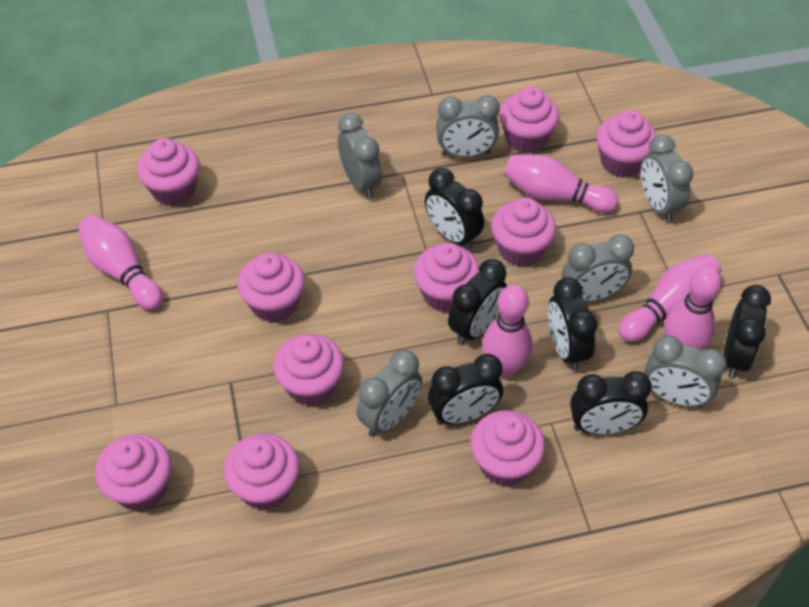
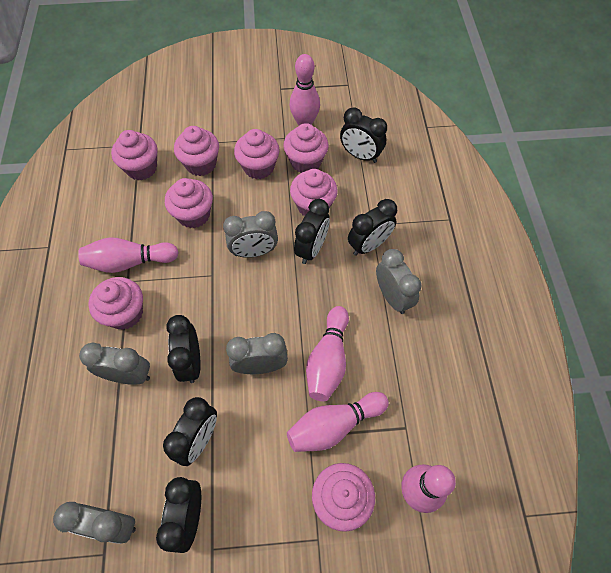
grey clock: [338,113,382,198] [356,350,422,437] [436,95,500,158] [562,234,634,302] [641,135,694,222] [644,335,727,407] = 6 -> [53,502,136,544] [79,342,150,385] [223,211,278,258] [226,333,288,374] [376,249,422,314] = 5
pink cupcake: [95,434,171,511] [137,138,199,206] [224,433,300,510] [237,253,305,323] [273,333,344,406] [414,243,480,312] [471,410,545,486] [491,198,556,267] [500,87,559,154] [596,110,657,178] = 10 -> [88,277,143,330] [111,130,158,180] [165,178,213,228] [174,126,219,176] [234,129,280,179] [283,123,328,173] [290,169,337,216] [312,463,375,532] = 8

